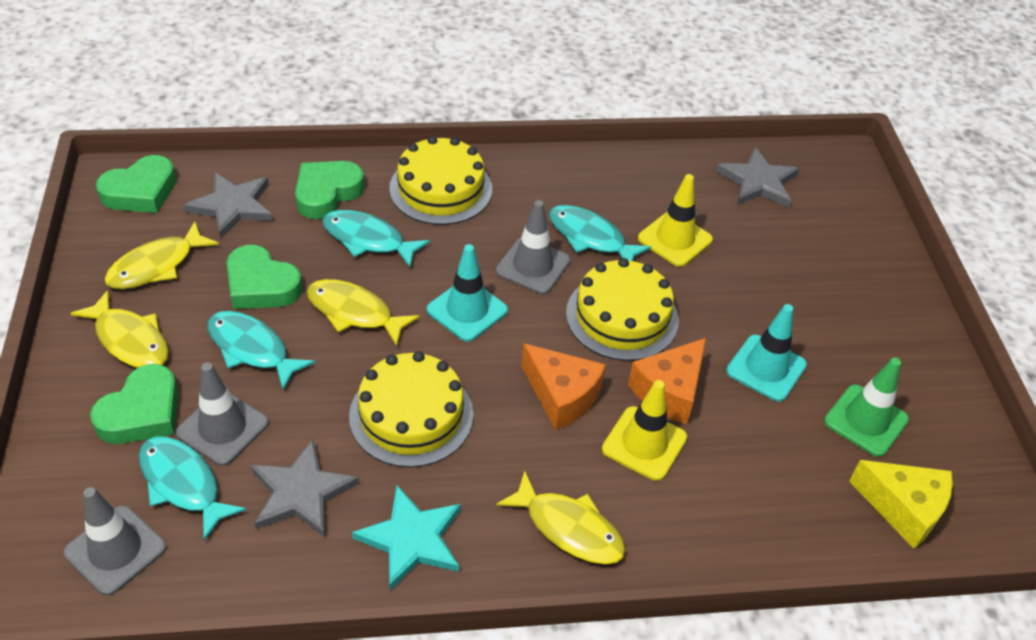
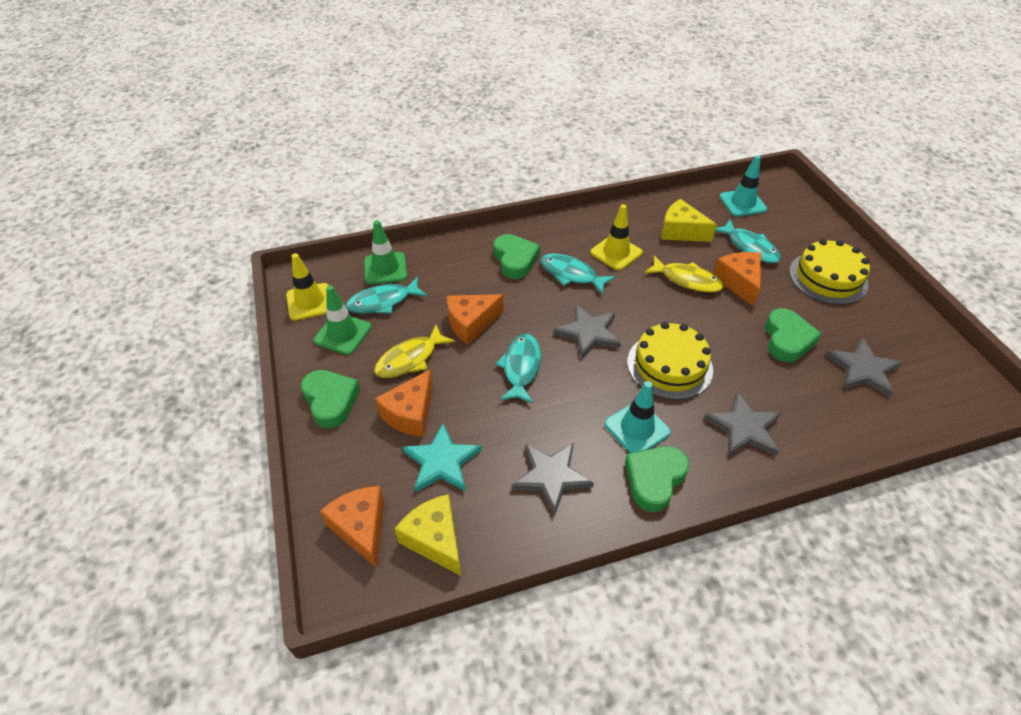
green traffic cone: [824,358,909,457] = 1 -> [314,285,372,355] [364,220,407,285] = 2
grey star: [184,172,273,238] [251,440,359,537] [716,147,800,207] = 3 -> [512,443,594,515] [554,304,621,359] [704,392,781,456] [826,338,903,397] = 4
grey traffic cone: [64,487,166,596] [176,363,269,466] [495,200,571,294] = 3 -> none = 0
orange cheese: [521,343,606,430] [628,338,706,424] = 2 -> [320,486,385,568] [375,369,433,437] [446,294,504,345] [713,252,761,307] = 4
yellow cake: [349,351,473,467] [389,136,492,225] [566,258,679,361] = 3 -> [627,322,713,400] [789,239,870,305] = 2
yellow cheese: [849,460,953,549] = 1 -> [395,494,461,576] [661,199,717,242] = 2
yellow fish: [70,290,169,368] [104,221,219,289] [306,279,419,346] [496,471,626,564] = 4 -> [374,325,455,378] [644,255,724,292] = 2

